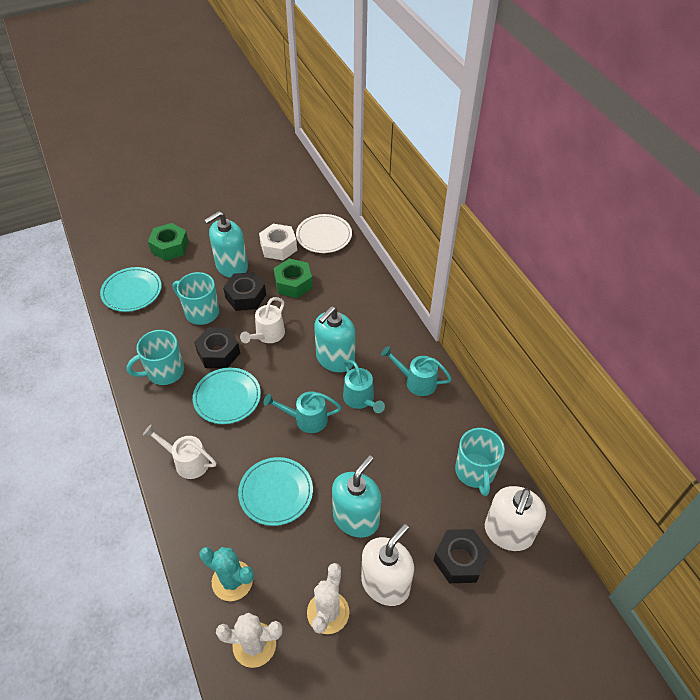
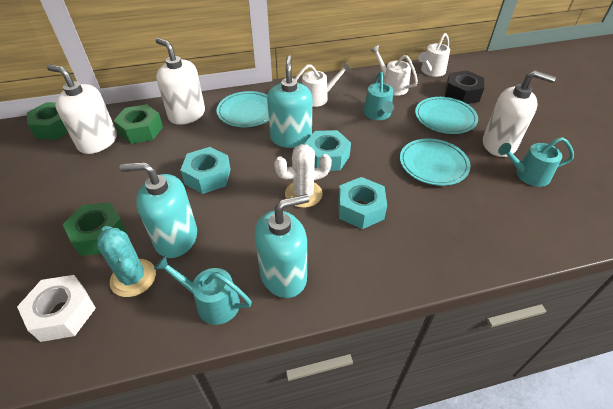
black nut: [194,327,240,368] [223,272,266,311] [433,529,490,583] = 3 -> [445,70,484,104] = 1
green nut: [148,223,189,261] [274,259,313,298] = 2 -> [27,102,68,139] [62,202,127,256] [113,104,163,144] = 3
turquoise mug: [127,330,184,385] [173,272,219,325] [455,428,505,496] = 3 -> none = 0
turquoise nut: none = 0 -> [180,147,231,194] [304,130,351,171] [338,177,387,229] = 3
white cactus: [216,613,282,668] [307,563,349,634] = 2 -> [274,144,332,208] = 1
white plate: [296,214,352,253] = 1 -> none = 0
white soap dispenser: [361,524,414,606] [485,486,546,551] = 2 -> [47,65,117,154] [156,38,205,125] [483,70,556,157] = 3
white watering can: [143,425,216,479] [240,297,285,343] = 2 -> [295,61,351,107] [370,45,418,96] [418,33,450,77] = 3

